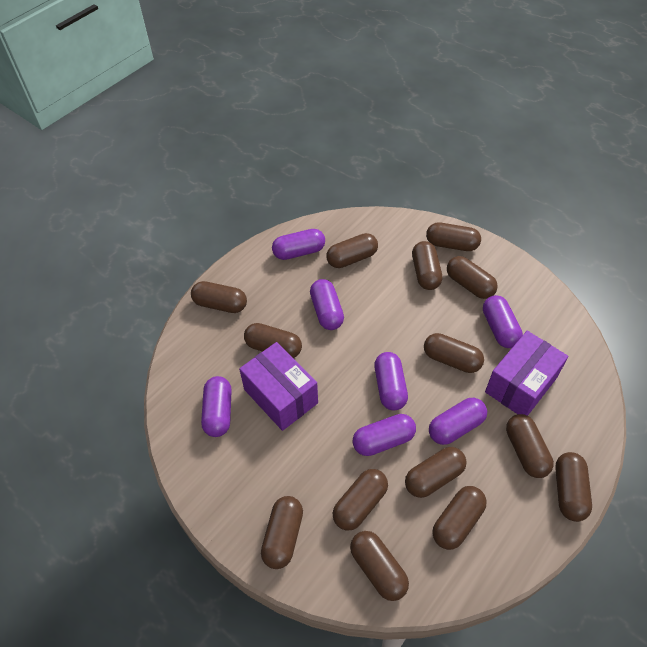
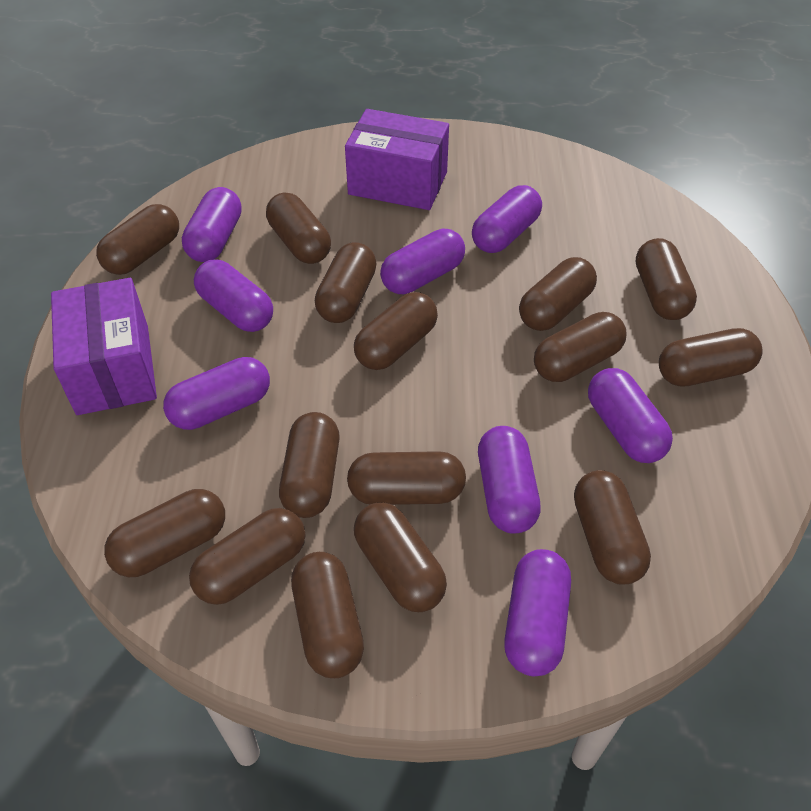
brown capsule: [191,281,247,313] [244,323,302,358] [261,496,303,569] [326,233,378,268] [333,469,388,530] [350,531,409,601] [405,447,467,498] [412,241,442,290] [424,333,484,373] [426,222,481,251] [432,486,487,550] [447,256,498,299] [506,414,554,478] [555,452,592,522] = 14 -> [96,204,179,275] [104,489,225,577] [189,508,305,605] [266,193,331,264] [279,412,340,518] [291,552,364,678] [315,242,377,323] [347,451,466,505] [354,292,438,370] [354,502,447,612] [519,257,597,331] [534,312,627,382] [574,470,651,585] [636,238,697,320] [659,328,763,387] = 15
purple capsule: [201,376,232,437] [272,229,325,260] [310,279,344,330] [353,414,416,456] [374,352,408,410] [429,398,487,445] [483,295,523,348] = 7 -> [163,357,270,430] [182,187,242,262] [194,259,273,332] [380,228,465,294] [472,185,542,253] [478,426,541,534] [504,549,571,676] [588,368,673,463] = 8

